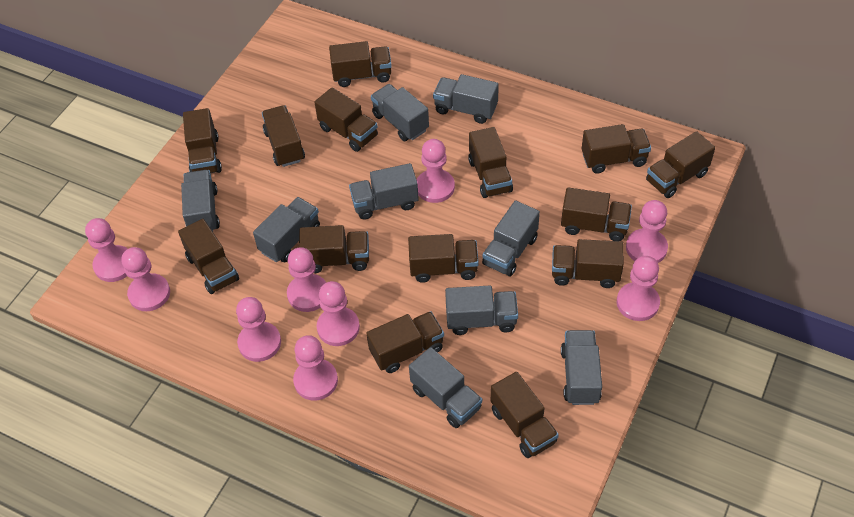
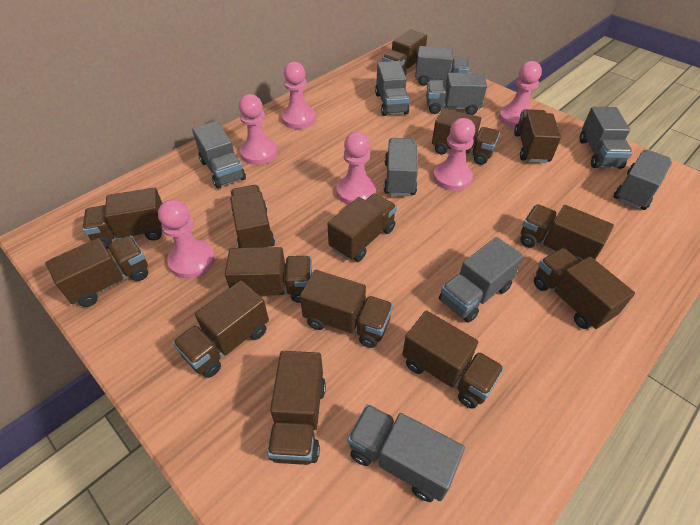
pink pawn: [85,218,128,282] [121,247,170,311] [236,297,281,362] [287,247,326,312] [293,335,338,401] [317,281,360,346] [417,139,455,203] [617,256,660,321] [626,200,668,263] = 9 -> [158,199,215,279] [239,94,278,165] [281,62,316,129] [336,132,376,205] [433,118,475,191] [499,61,542,128] = 6

